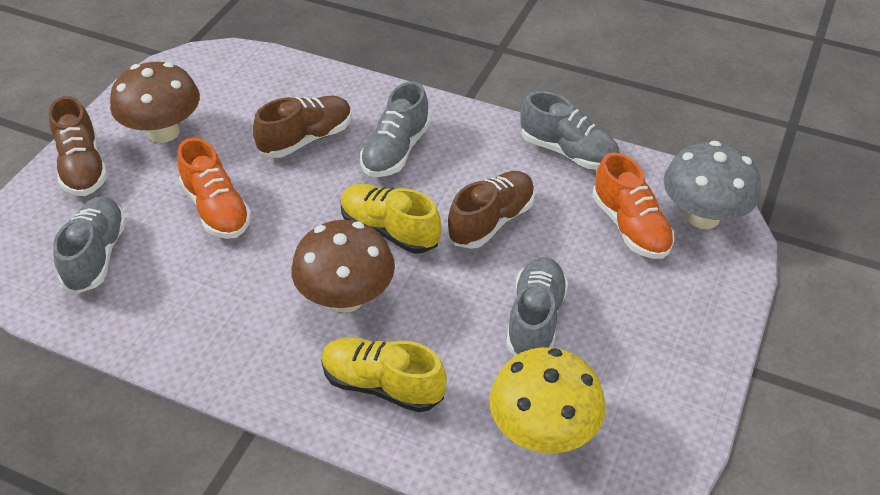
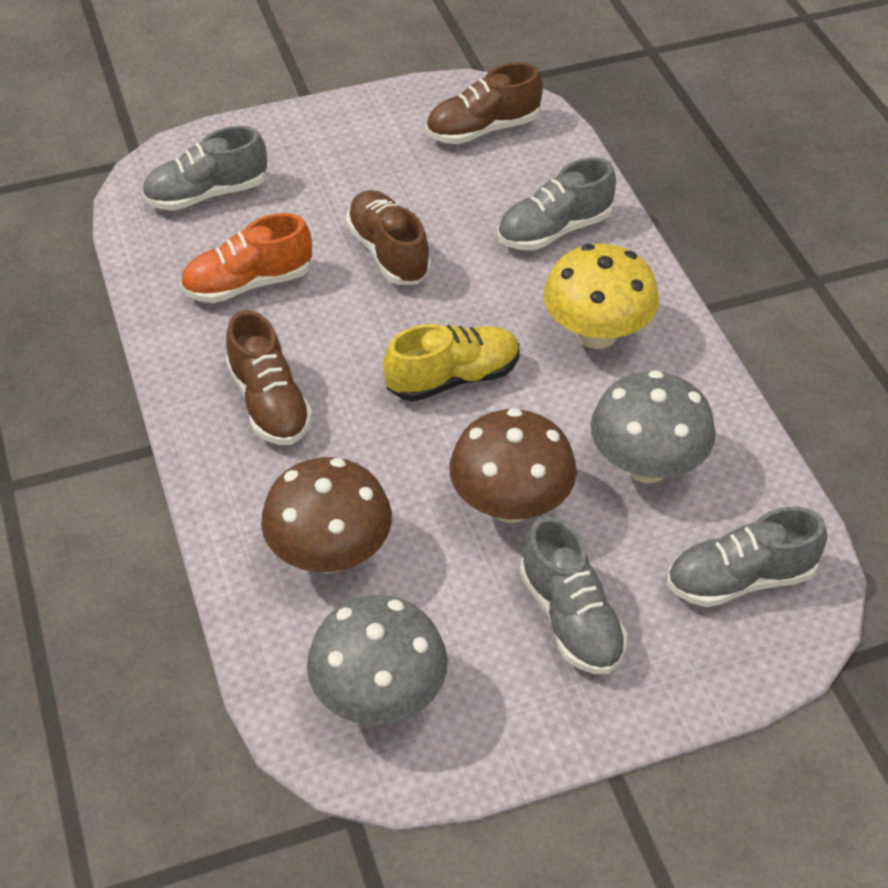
grey mushroom: [663,141,761,229] = 1 -> [307,595,448,725] [591,370,716,483] = 2
orange shoe: [177,138,252,239] [592,152,675,259] = 2 -> [180,213,312,303] = 1
yellow shoe: [321,337,447,412] [341,184,441,254] = 2 -> [383,324,520,402] = 1

